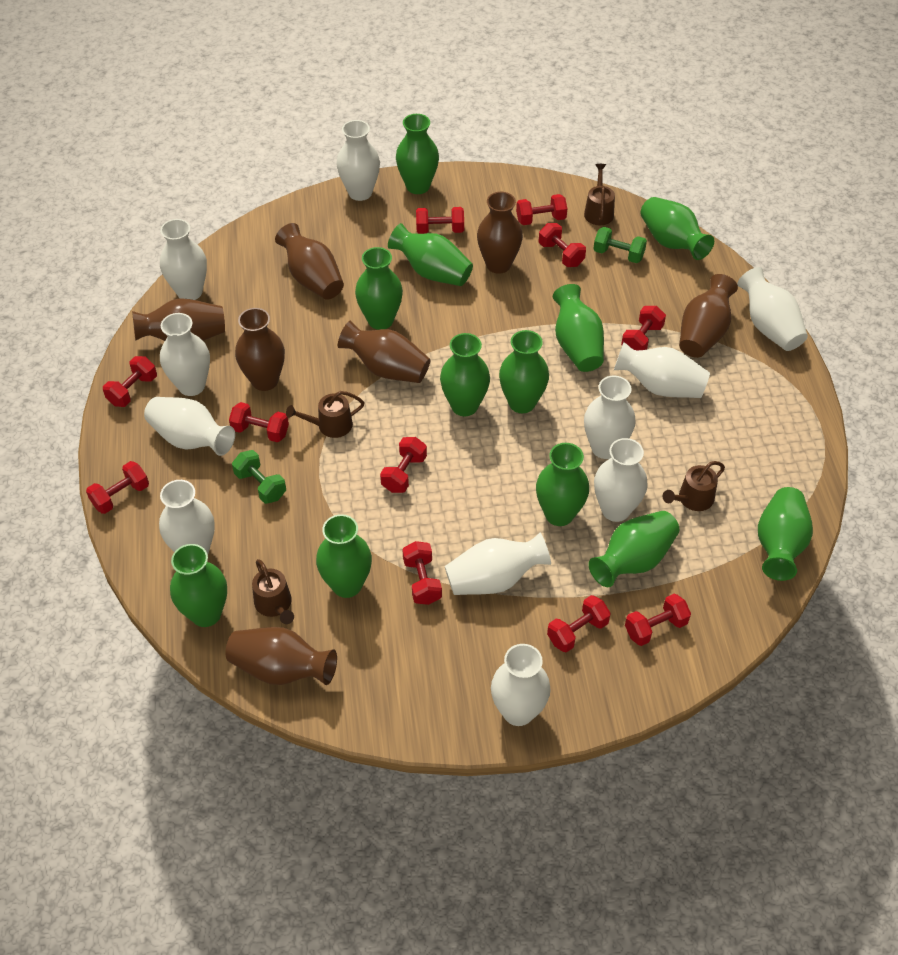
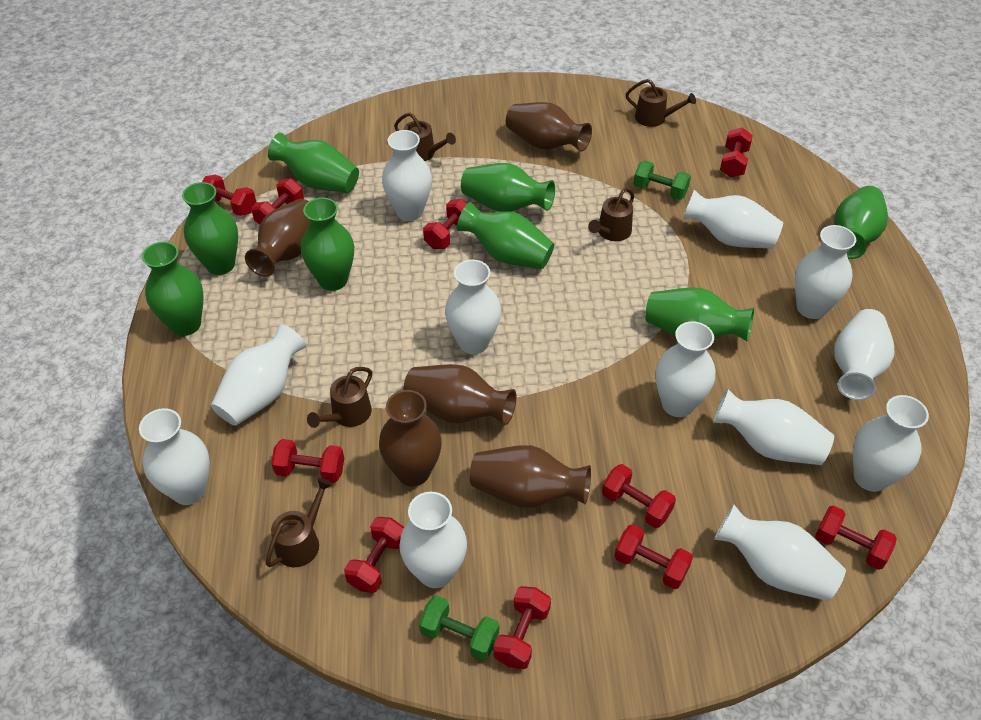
brown vase: [132,298,225,341] [225,627,337,685] [235,308,285,391] [275,223,344,300] [338,321,430,383] [477,192,523,274] [679,274,738,358] = 7 -> [245,199,310,277] [379,390,442,486] [403,364,516,425] [470,445,591,508] [506,102,592,152] = 5
brown watering can: [252,559,294,624] [286,391,365,438] [584,164,615,225] [663,461,725,511] = 4 -> [266,478,333,567] [307,367,372,428] [394,113,456,161] [588,188,634,241] [626,79,696,127] = 5
green vase: [170,544,227,627] [316,514,372,598] [355,247,403,330] [388,223,473,286] [396,114,439,194] [440,333,490,416] [499,330,549,413] [536,443,589,526] [553,284,604,372] [589,511,679,587] [640,197,714,260] [758,487,813,581] = 12 -> [142,242,204,336] [182,182,238,275] [268,133,359,193] [301,198,354,291] [457,202,554,269] [461,163,555,212] [645,287,754,341] [834,186,888,259] = 8
red dumbbell: [86,461,149,514] [103,356,157,407] [229,402,289,442] [380,437,427,493] [402,541,442,605] [416,207,464,234] [516,194,567,225] [539,223,586,267] [547,595,611,652] [621,306,666,351] [625,594,691,646] = 11 -> [202,175,256,216] [251,178,304,225] [271,439,344,483] [344,517,404,593] [423,199,467,249] [493,586,551,669] [602,464,676,528] [614,524,693,589] [720,128,753,178] [815,505,897,570] = 10
white vase: [144,397,235,456] [159,480,215,554] [160,219,207,300] [160,313,210,396] [336,120,380,201] [445,533,551,595] [491,644,551,726] [584,376,636,459] [594,438,648,522] [614,342,710,398] [737,267,808,351] = 11 -> [139,408,210,505] [211,324,306,426] [382,130,432,221] [399,492,467,588] [445,260,501,354] [656,321,715,417] [683,190,783,249] [713,389,834,465] [714,504,846,601] [795,225,856,319] [834,309,894,400] [853,395,929,492] = 12

